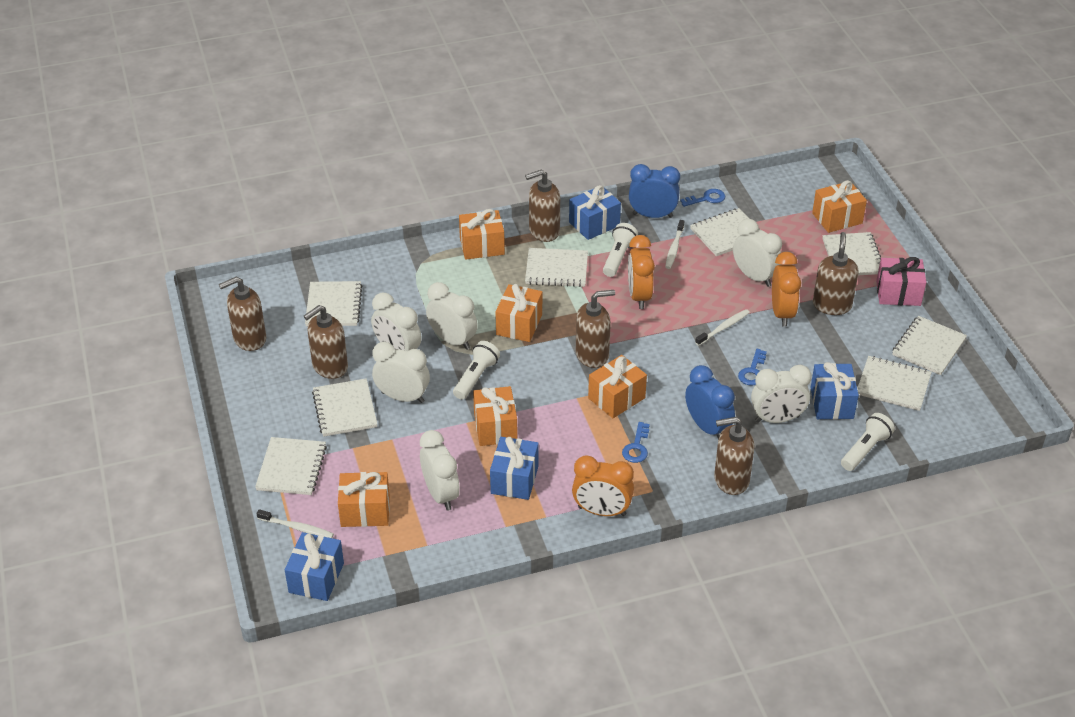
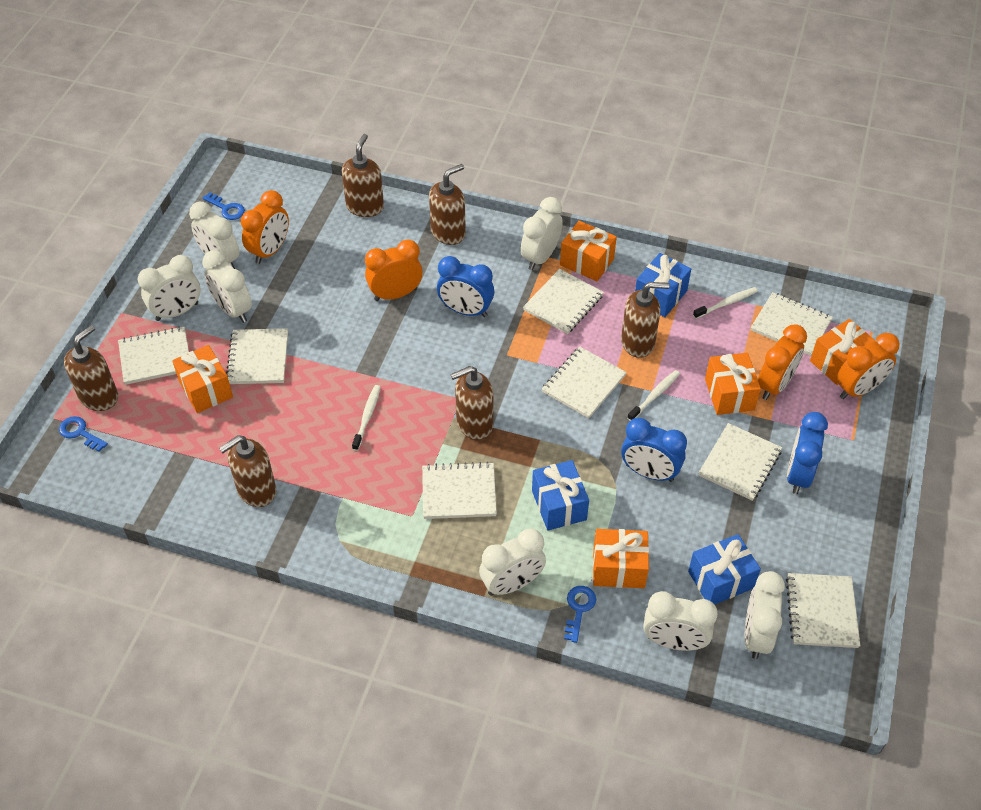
blue clock: [629,164,680,218] [685,365,735,439] = 2 -> [437,256,494,317] [621,418,687,482] [787,412,828,494] = 3
blue gift: [285,532,344,601] [490,437,539,500] [569,185,621,240] [810,362,859,420] = 4 -> [532,460,589,530] [635,253,691,317] [688,534,761,605] = 3
orange clock: [572,455,634,516] [628,235,655,309] [772,252,801,327] = 3 -> [241,190,289,264] [365,240,423,301] [758,324,807,400] [837,333,900,399] = 4
orange gift: [338,472,390,527] [459,209,505,260] [473,386,518,446] [495,284,542,342] [588,355,647,418] [812,180,867,233] = 6 -> [172,345,233,413] [560,221,617,281] [593,529,649,588] [705,352,761,415] [810,319,876,385] = 5
pink gift: [876,257,926,306] = 1 -> none = 0
white clock: [371,293,422,351] [372,342,430,403] [420,430,460,511] [426,282,478,350] [733,219,782,287] [751,365,812,423] = 6 -> [138,255,200,321] [189,202,240,269] [202,250,252,323] [479,528,546,596] [521,197,563,270] [643,591,718,651] [744,571,785,659] = 7
white flashlight: [453,341,500,400] [603,223,638,277] [841,413,895,471] = 3 -> none = 0

